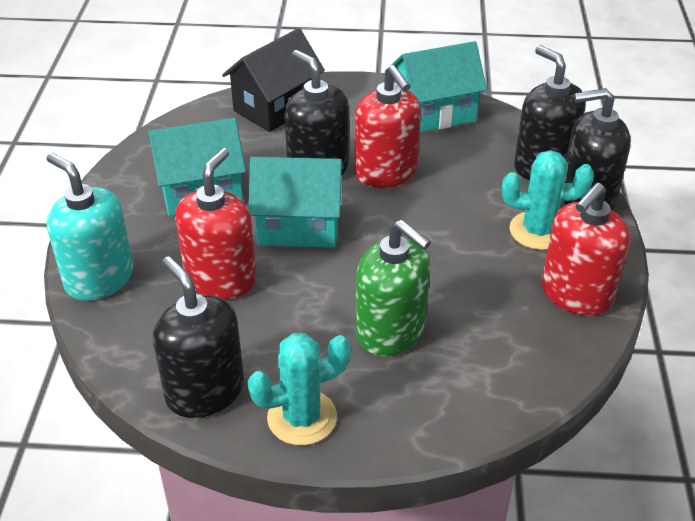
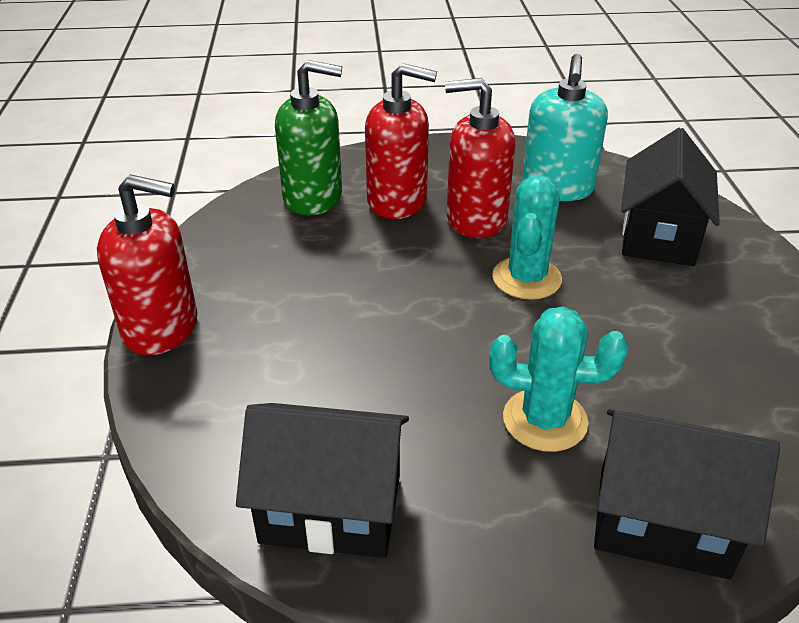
black house: [222,28,325,132] = 1 -> [236,403,409,558] [594,409,780,579] [621,128,720,266] = 3
black soap dispenser: [153,256,244,418] [284,50,349,176] [514,45,586,180] [563,88,631,211] = 4 -> none = 0
turquoise house: [148,118,246,216] [248,157,344,248] [390,41,487,132] = 3 -> none = 0

